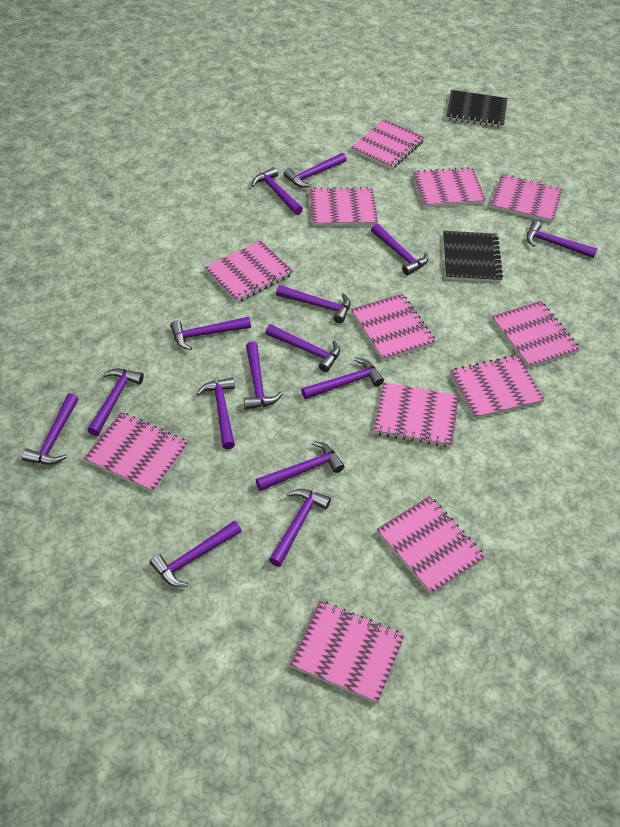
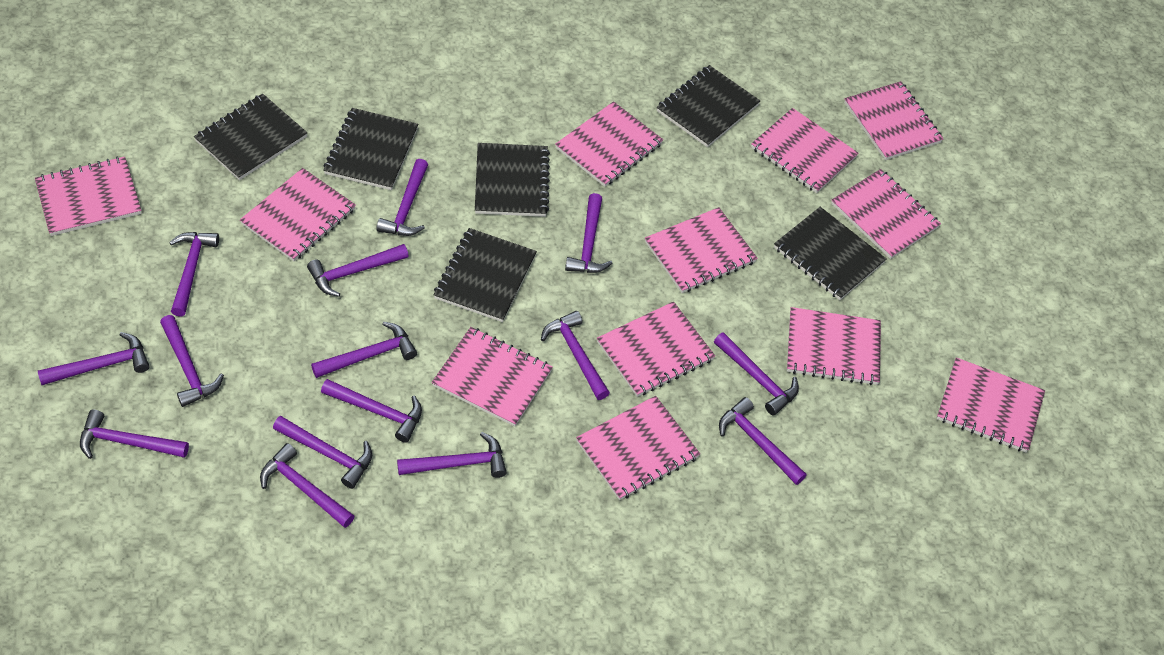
black notebook: [443,231,503,282] [446,90,507,128] = 2 -> [194,94,307,180] [323,108,418,190] [434,228,537,322] [475,143,550,217] [657,65,760,147] [774,207,887,300] = 6

